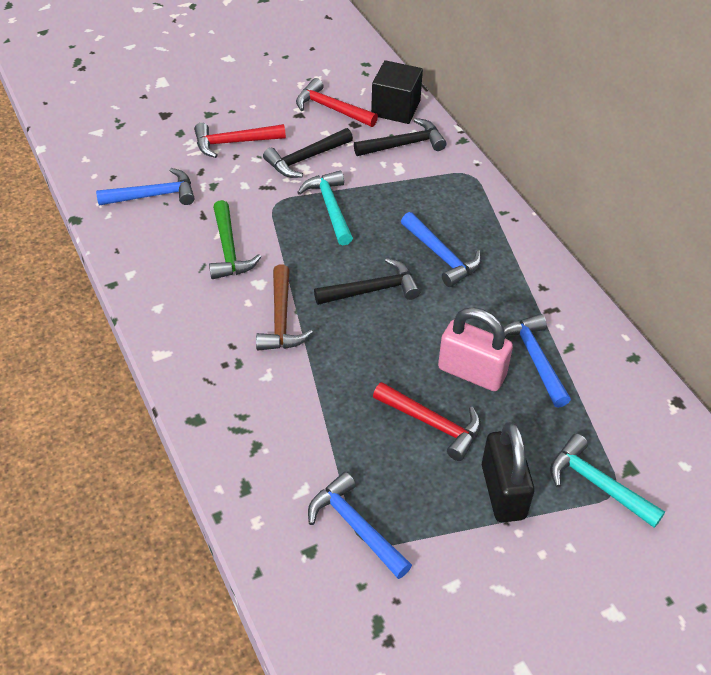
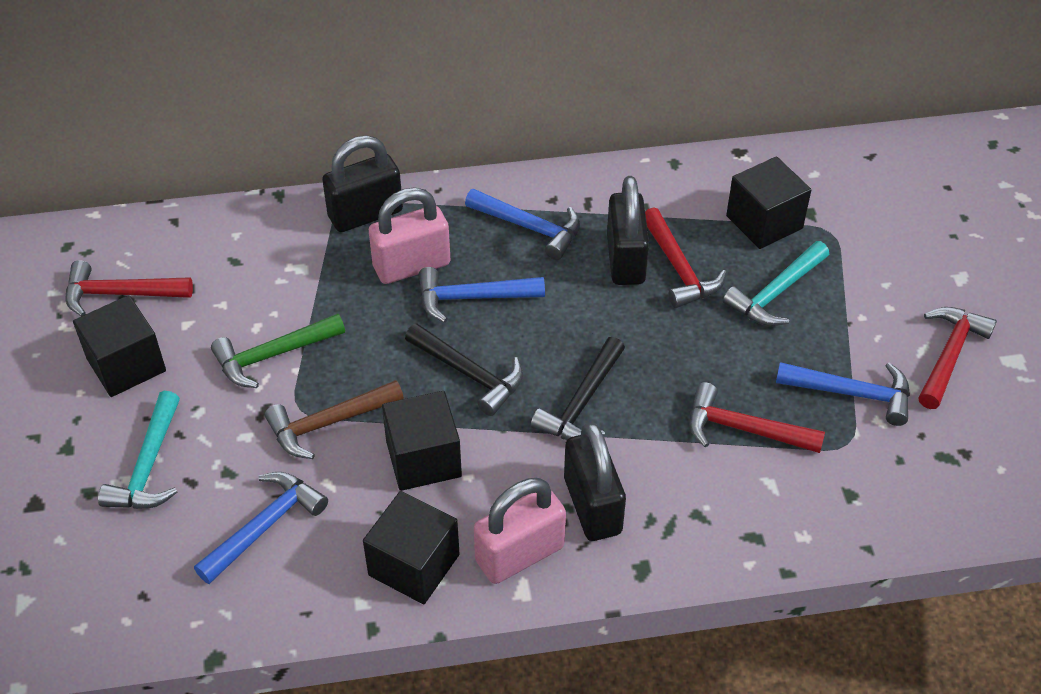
black cube: [371,60,423,124] = 1 -> [73,295,166,397] [363,491,460,604] [382,391,462,491] [726,156,811,249] = 4
black hammer: [263,128,353,178] [314,258,420,305] [354,118,447,156] = 3 -> [405,323,523,416] [531,337,625,440] = 2
black padlock: [482,422,535,523] = 1 -> [322,135,403,232] [564,422,626,541] [607,176,649,285] = 3
pink padlock: [438,307,513,391] = 1 -> [369,187,451,284] [474,478,566,584] = 2
red hammer: [194,123,286,158] [296,78,378,127] [373,382,481,461] = 3 -> [66,260,193,316] [645,207,727,308] [689,382,825,453] [918,307,997,409] = 4

